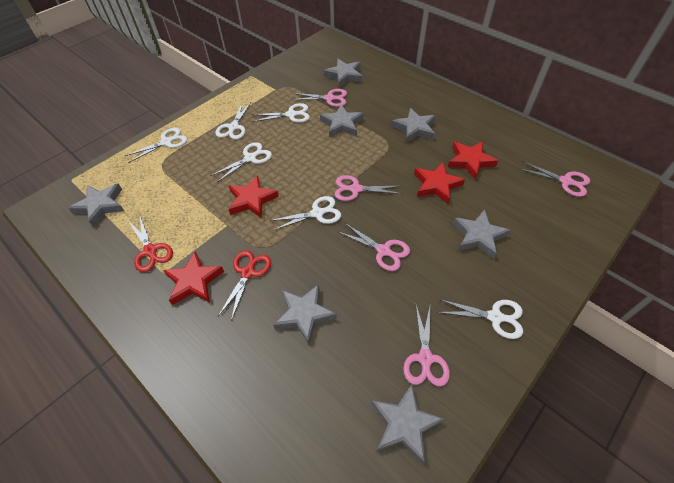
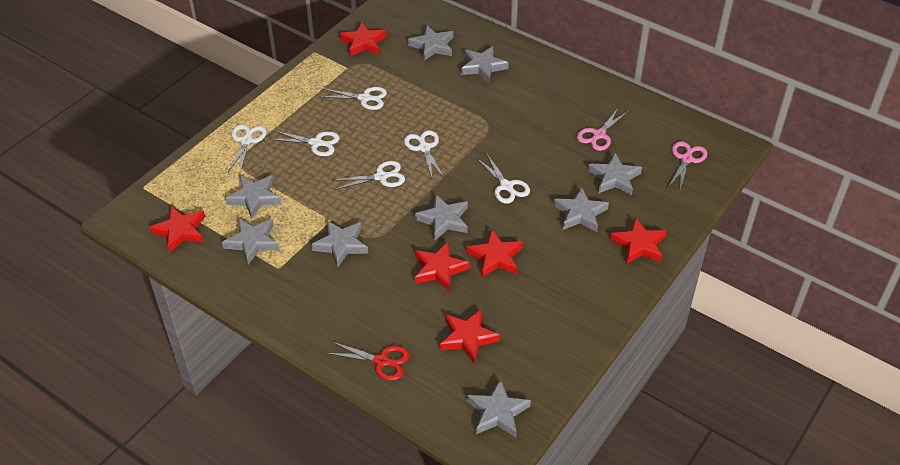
grey star: [68,184,124,227] [273,284,337,344] [320,105,364,138] [324,59,363,88] [372,384,444,464] [392,108,436,143] [453,209,511,259] = 7 -> [222,218,279,265] [225,175,281,218] [311,221,368,268] [408,25,453,61] [415,194,468,241] [461,46,509,83] [467,379,531,437] [553,187,609,232] [588,153,642,195] = 9
pink scissors: [291,89,347,107] [335,175,402,201] [338,223,410,271] [403,305,450,386] [519,161,590,197] = 5 -> [577,107,629,151] [668,141,707,190] = 2
red scissors: [129,215,173,272] [218,250,271,321] = 2 -> [326,341,409,381] = 1
red star: [163,251,224,305] [229,175,279,219] [414,162,465,204] [448,141,498,179] = 4 -> [149,205,205,253] [339,22,386,57] [415,242,470,291] [440,309,500,364] [466,230,523,277] [610,217,667,264] = 6

